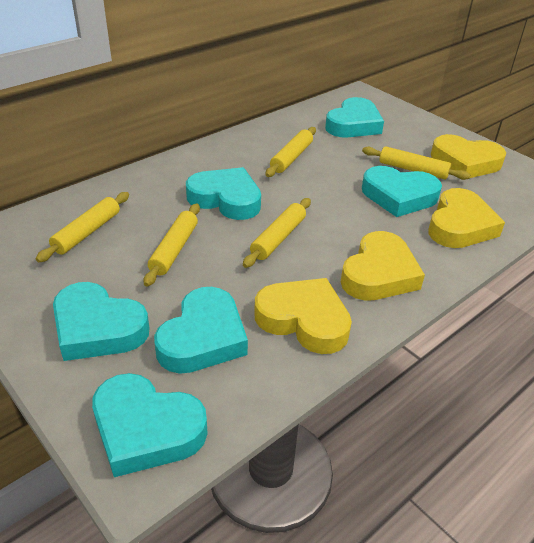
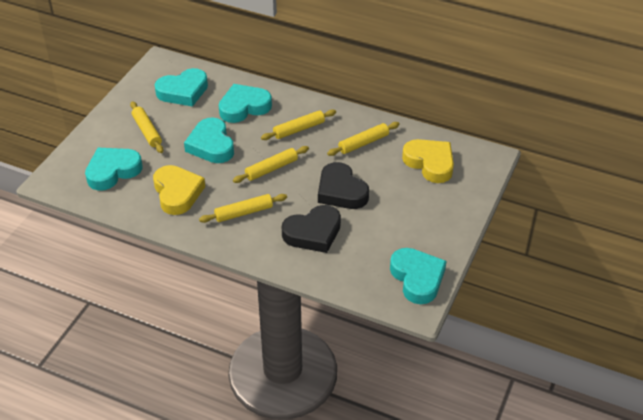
black heart: none = 0 -> [282,205,341,253] [318,162,369,209] = 2
turquoise heart: [53,282,150,361] [92,373,208,477] [154,287,248,374] [186,167,261,220] [325,97,384,138] [362,166,442,217] = 6 -> [85,148,143,191] [155,68,208,107] [184,117,234,163] [219,84,272,123] [390,248,447,304] = 5
yellow heart: [254,278,352,354] [341,231,425,301] [428,188,505,248] [431,134,506,178] = 4 -> [153,165,205,215] [402,139,454,183] = 2

